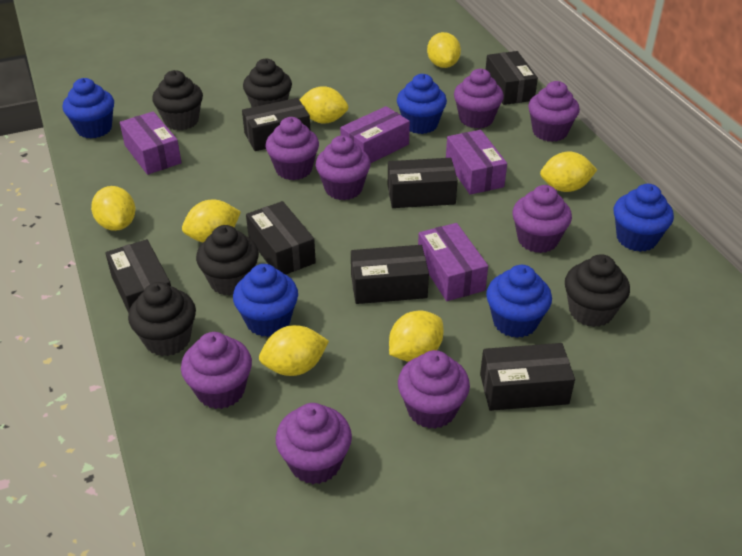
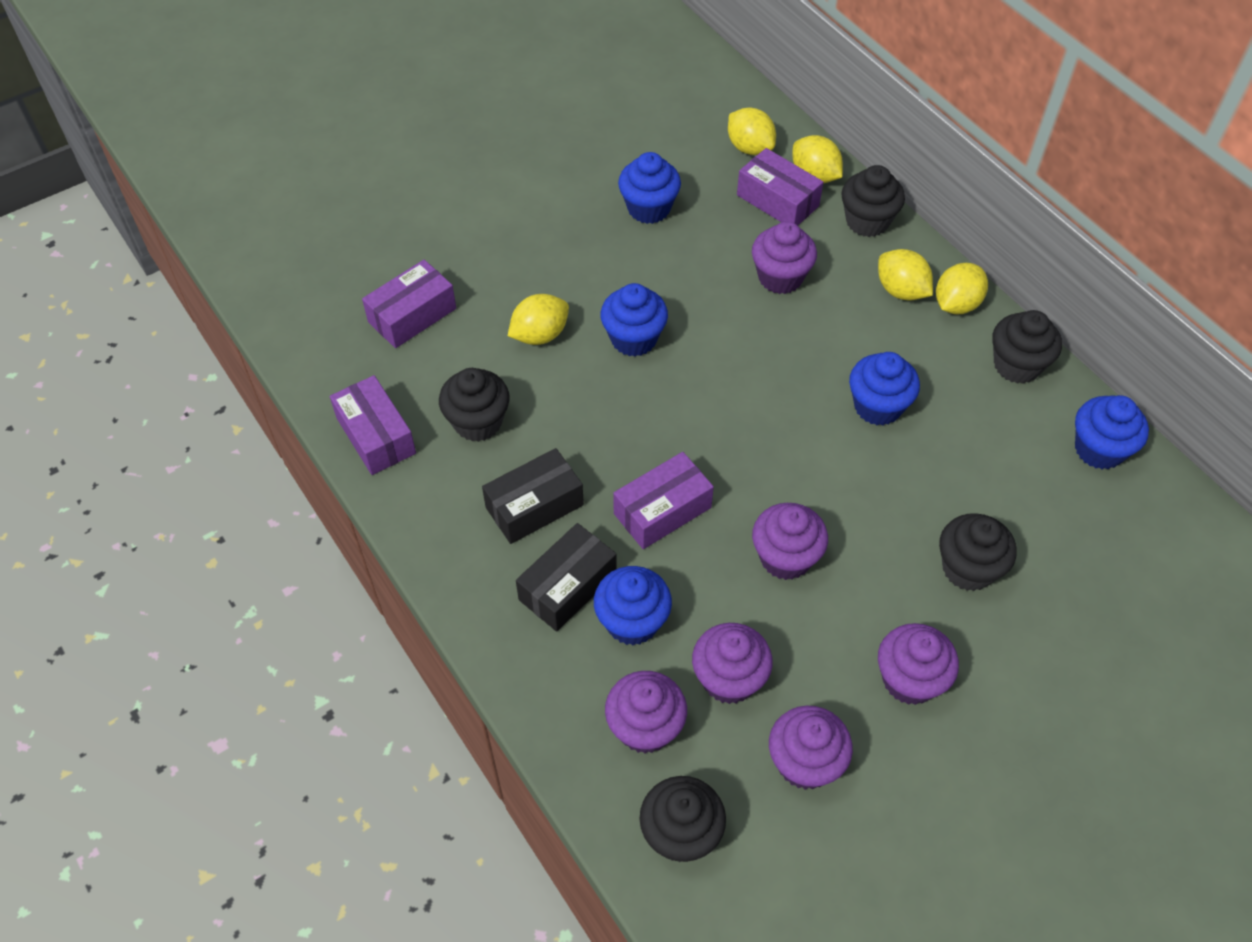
black box: [105,239,171,313] [242,98,310,151] [246,201,316,275] [351,245,429,304] [388,158,458,208] [480,343,575,411] [486,51,538,105] = 7 -> [482,448,584,544] [516,523,617,632] = 2
purple cupcake: [181,332,252,409] [266,117,319,180] [276,403,352,484] [316,135,370,200] [398,350,470,429] [454,69,504,129] [513,185,572,253] [528,81,580,142] = 8 -> [605,671,687,754] [692,623,773,704] [752,222,817,294] [752,503,828,580] [769,705,853,790] [878,623,959,705] = 6
yellow lemon: [91,186,136,231] [182,199,241,242] [259,325,329,376] [299,86,349,124] [389,310,443,362] [427,32,461,68] [540,152,597,192] = 7 -> [508,294,569,345] [728,107,776,155] [792,135,843,183] [878,249,933,300] [936,263,988,314] = 5

